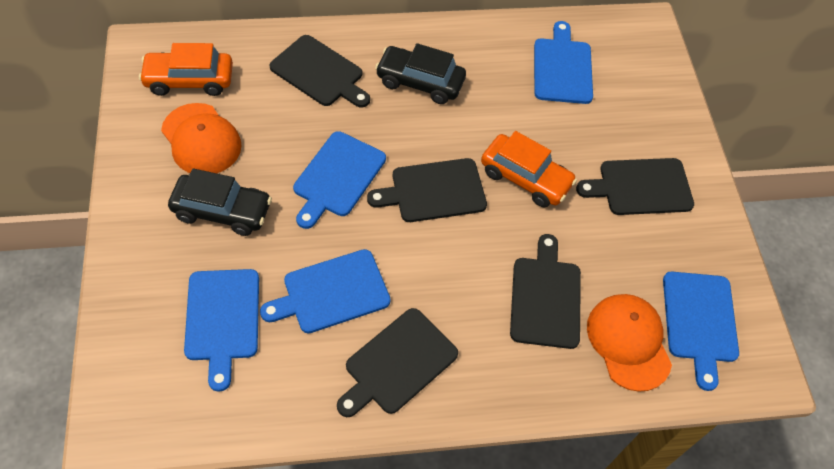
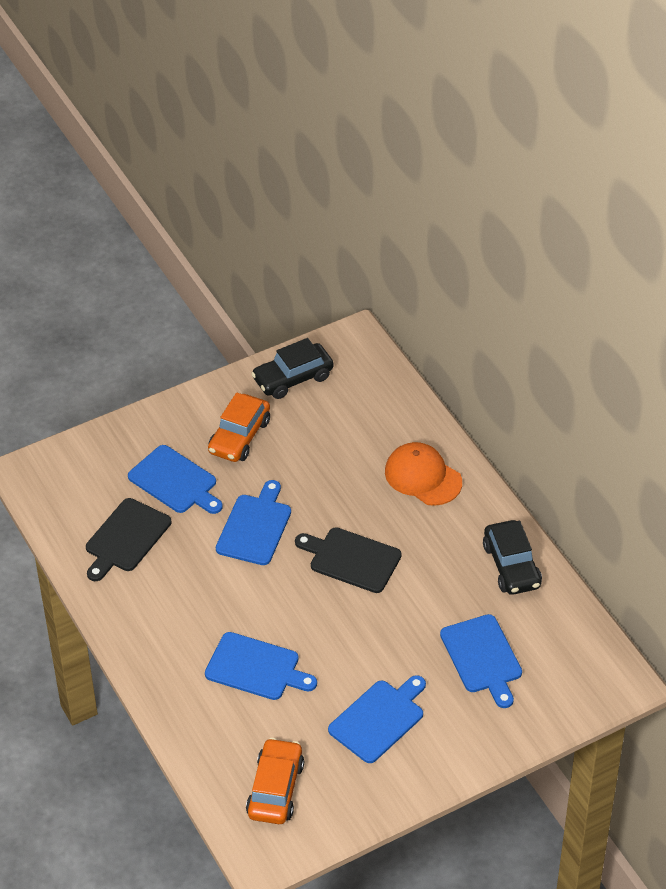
black cutting board: [270,35,370,108] [337,308,458,417] [367,158,487,222] [510,234,581,349] [576,158,694,215] = 5 -> [86,498,171,581] [295,527,402,593] = 2
orange cap: [161,103,242,173] [587,294,672,392] = 2 -> [385,442,462,506] = 1

